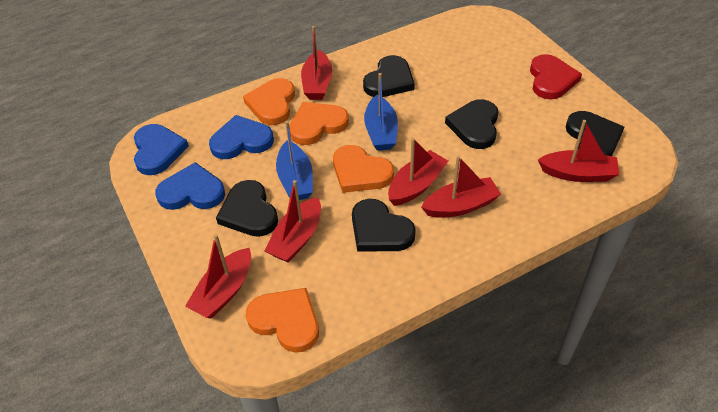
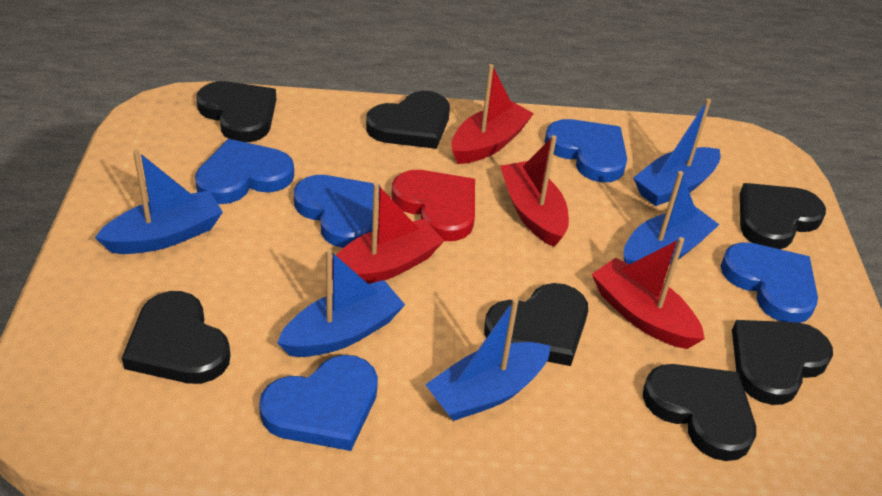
black heart: [216,180,278,237] [352,199,416,252] [363,55,415,97] [445,99,498,149] [566,111,624,156] = 5 -> [122,291,231,384] [196,81,276,142] [366,91,450,149] [484,283,588,366] [643,364,756,461] [732,320,833,405] [740,183,826,249] = 7
blue boat: [276,121,313,200] [364,73,398,151] = 2 -> [95,150,223,254] [277,249,405,357] [425,298,551,421] [624,171,719,265] [633,99,721,206] = 5
blue heart: [134,124,189,175] [155,162,225,210] [209,115,274,159] = 3 -> [195,139,294,204] [259,355,378,451] [294,175,380,248] [544,119,627,182] [721,242,818,323] = 5
orange heart: [243,78,295,125] [246,288,319,353] [289,102,349,145] [333,145,394,193] = 4 -> none = 0
red boat: [185,234,251,319] [264,180,321,263] [301,26,332,100] [388,138,448,206] [421,156,501,218] [538,120,619,182] = 6 -> [332,182,444,284] [452,64,534,164] [500,135,569,247] [592,237,705,349] = 4

